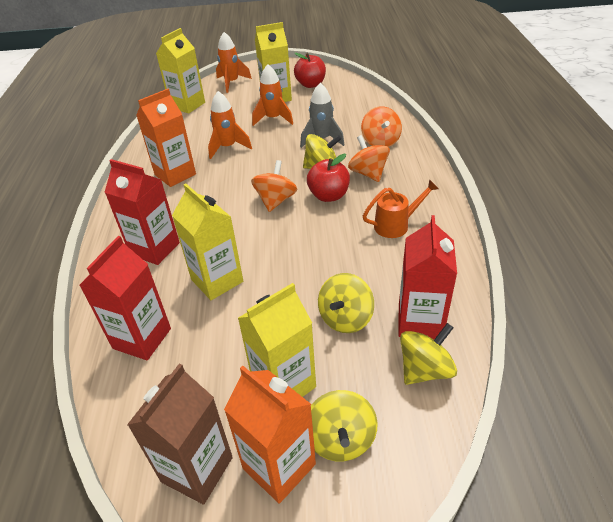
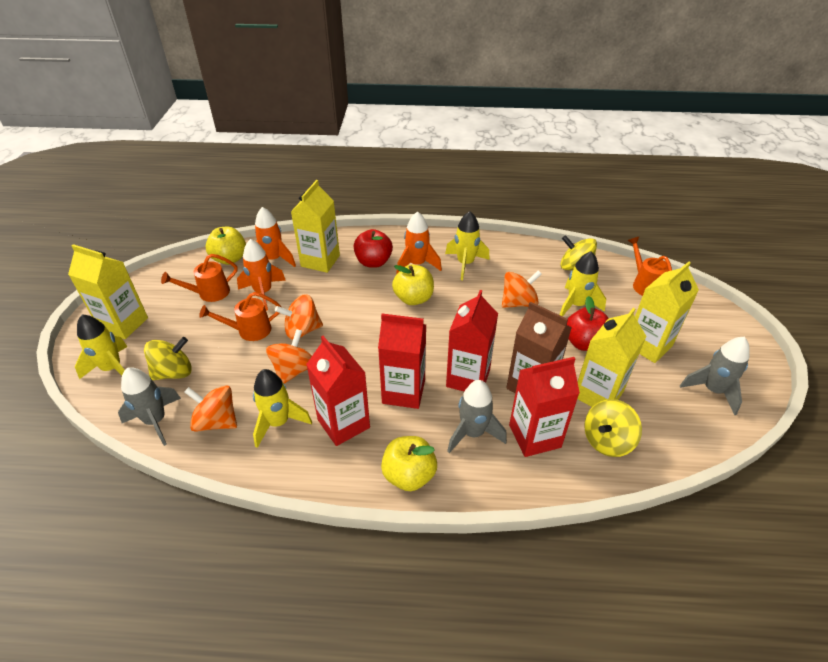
grey rocket: [300,83,345,148] = 1 -> [118,367,181,446] [447,380,507,453] [680,337,750,415] = 3
orange carton: [136,89,196,187] [224,366,316,504] = 2 -> none = 0
orange spinning top: [251,160,297,212] [348,135,390,182] [361,106,402,147] = 3 -> [184,385,237,432] [266,329,312,384] [275,294,323,340] [502,270,542,308] = 4
orange watering can: [363,179,439,238] = 1 -> [161,254,238,302] [199,292,281,341] [627,237,672,296] = 3
red carton: [79,236,171,360] [104,159,180,265] [398,215,457,340] = 3 -> [306,336,370,446] [378,313,426,409] [446,290,498,391] [509,357,580,457] = 4
yellow apple: none = 0 -> [206,226,246,265] [381,436,437,491] [392,265,434,305] = 3
yellow rocket: none = 0 -> [75,314,128,379] [253,369,312,448] [445,211,490,280] [560,251,606,317] = 4
yellow spinning top: [303,134,341,169] [311,390,377,461] [318,273,374,333] [400,323,457,385] = 4 -> [144,337,192,380] [560,235,597,270] [584,399,642,457] = 3

